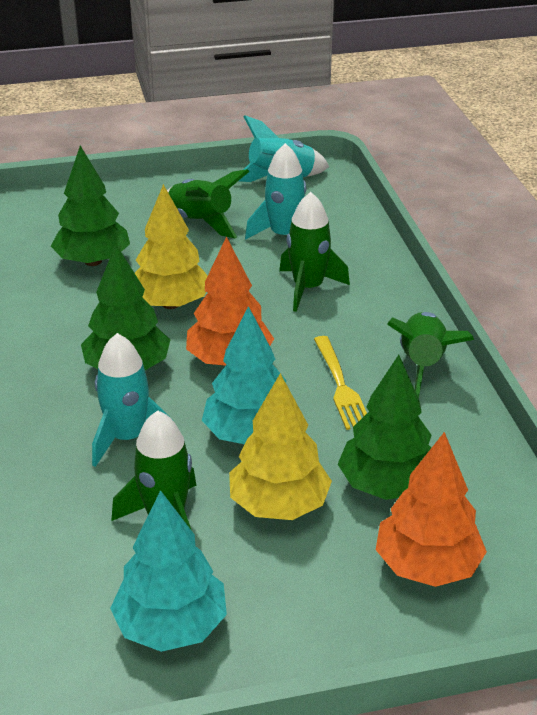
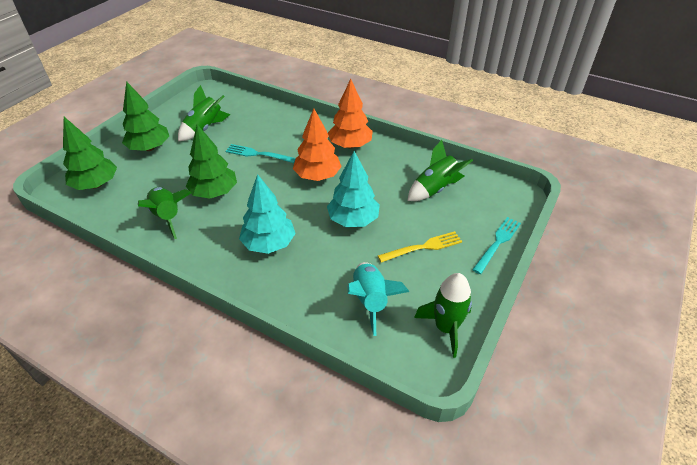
turquoise fork: none = 0 -> [226,144,296,163] [472,217,521,274] = 2
turquoise rocket: [92,333,173,467] [239,115,329,182] [245,143,306,240] = 3 -> [347,262,409,336] = 1
yellow tree: [135,184,208,309] [229,373,332,520] = 2 -> none = 0

